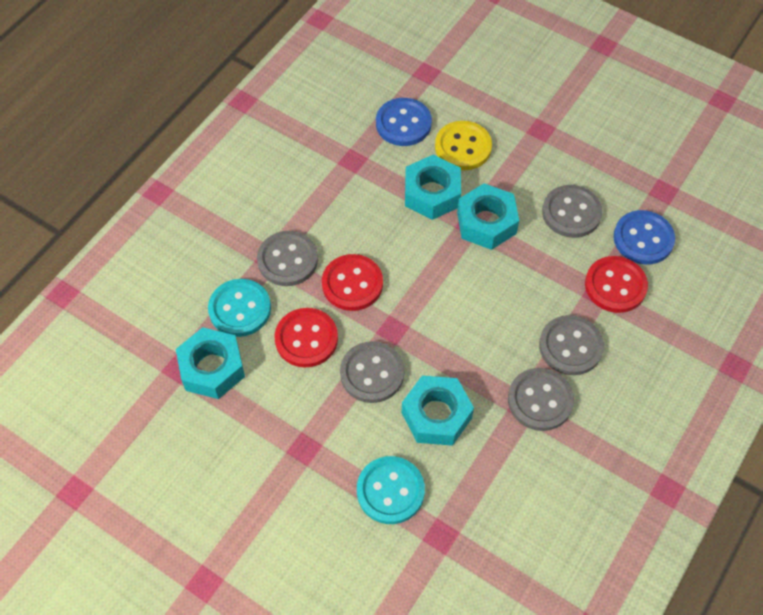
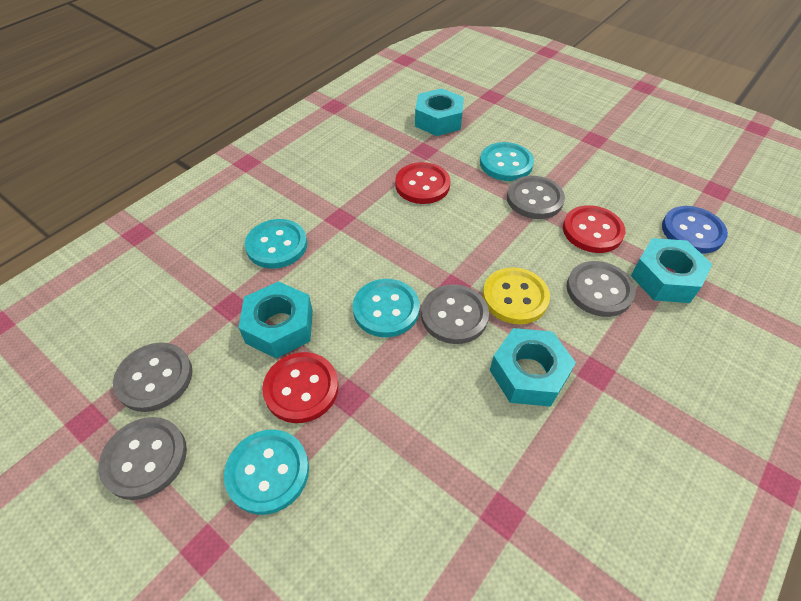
blue button: [376,98,432,146] [613,210,675,265] = 2 -> [662,206,728,253] = 1
turquoise button: [208,279,271,337] [357,456,425,524] = 2 -> [224,430,309,515] [245,219,307,269] [353,279,420,337] [480,142,534,181] = 4

